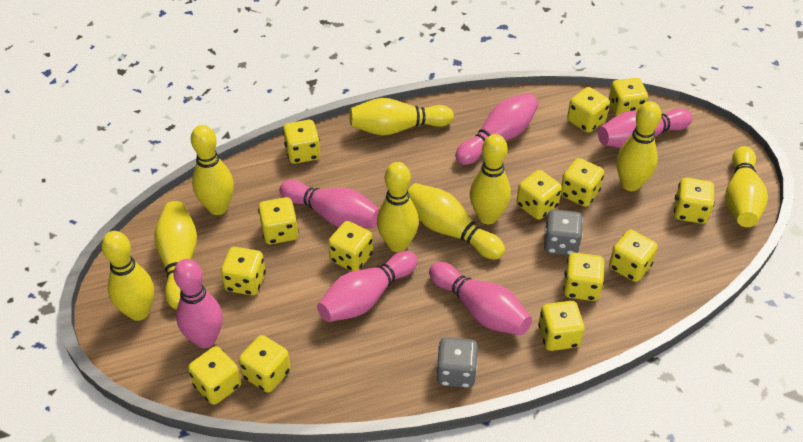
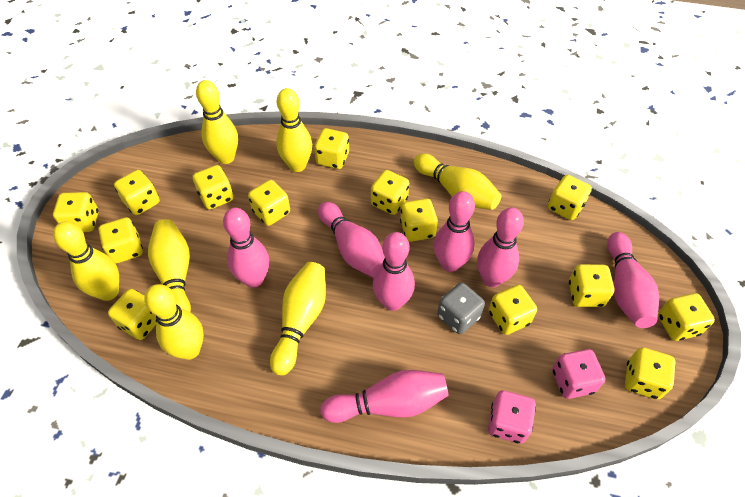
grey dice: [436,337,478,388] [544,209,583,255] = 2 -> [437,282,485,334] = 1
pink bowling pin: [173,259,223,348] [279,180,380,229] [317,251,418,322] [429,262,532,336] [455,93,539,165] [598,108,692,148] = 6 -> [223,208,269,288] [318,202,385,278] [320,370,449,423] [373,232,415,311] [434,191,475,272] [477,207,524,287] [607,232,659,328] = 7
pink dice: none = 0 -> [488,390,536,444] [552,349,605,399] = 2
yellow bowling pin: [101,231,154,321] [154,201,197,309] [191,125,234,215] [349,98,454,136] [377,162,419,252] [408,183,505,260] [470,134,511,224] [617,101,661,191] [725,146,768,227] = 9 -> [53,221,119,301] [144,284,204,360] [148,219,191,313] [196,80,238,164] [270,262,326,375] [276,88,312,172] [414,153,501,210] = 7

